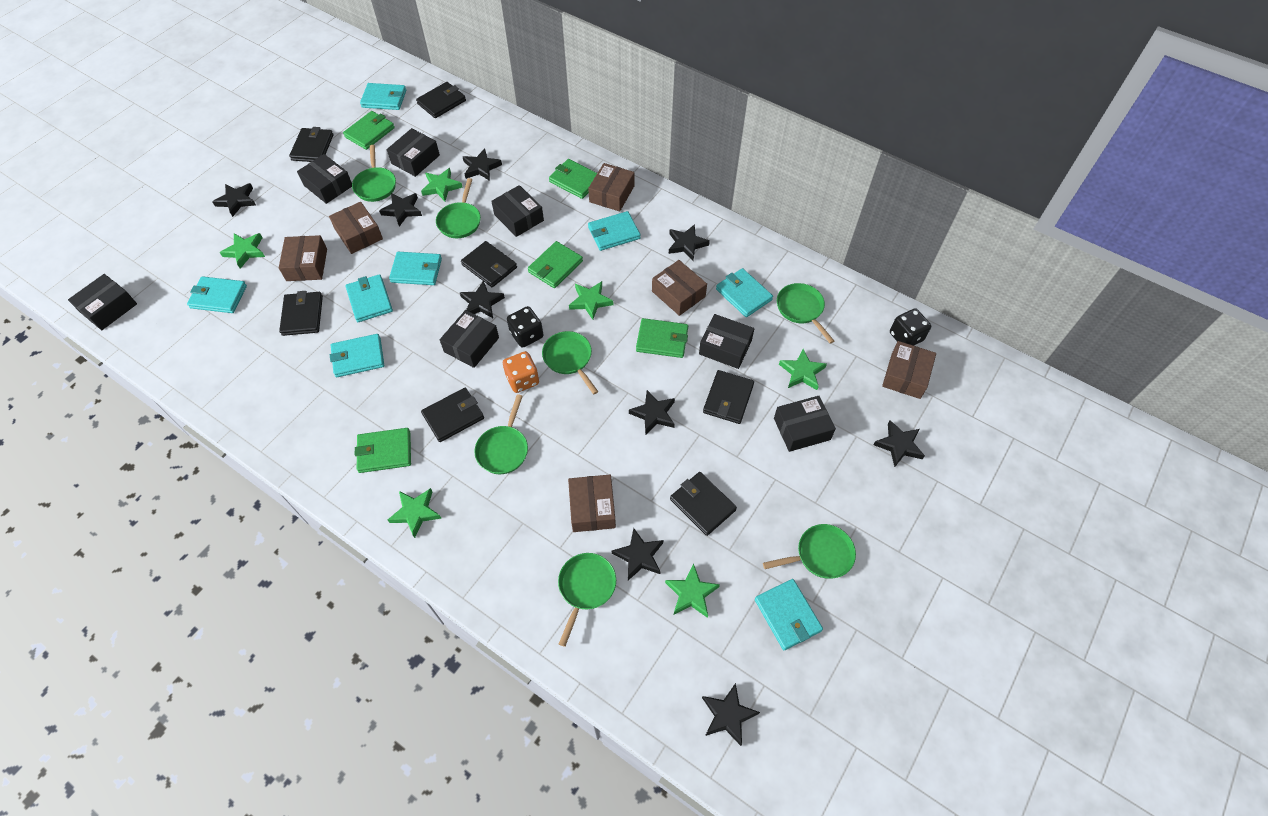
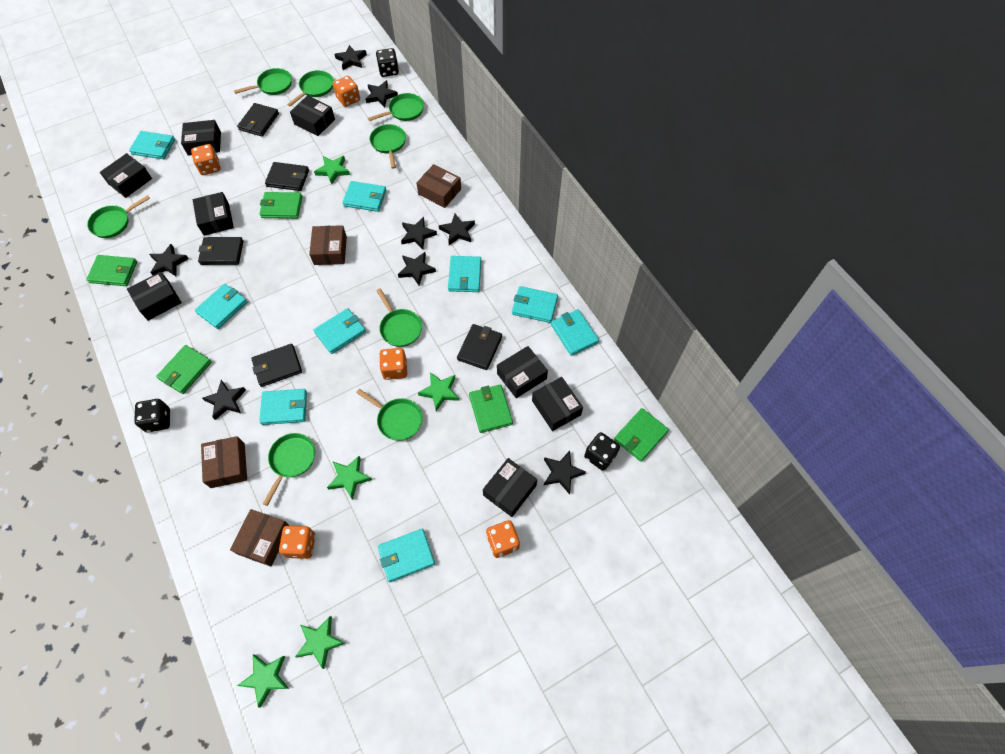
black box: [68,274,137,330] [297,154,352,204] [387,128,440,177] [440,310,499,368] [491,185,544,237] [699,314,754,369] [774,396,836,452] = 7 -> [100,153,152,198] [127,272,182,321] [181,120,221,156] [193,192,234,236] [290,95,335,136] [483,458,537,517] [497,346,548,398] [532,377,583,431] = 8
black dice: [507,306,543,348] [890,308,931,346] = 2 -> [134,399,170,432] [376,48,399,77] [584,432,620,471] = 3
black star: [212,183,256,217] [379,193,422,226] [460,280,505,318] [462,148,502,181] [612,528,663,581] [629,390,675,434] [669,224,710,260] [702,683,760,746] [874,420,925,467] = 9 -> [149,244,189,276] [202,380,246,420] [335,45,367,70] [366,80,398,107] [398,252,436,285] [401,217,437,249] [439,214,475,245] [544,451,586,495] = 8
black wallet: [279,291,323,336] [289,127,333,162] [416,82,466,118] [421,388,484,442] [461,241,517,287] [670,472,737,536] [703,370,754,424] = 7 -> [198,237,244,265] [237,103,279,137] [251,344,302,387] [265,162,309,191] [457,324,502,370] = 5
brown box: [279,235,327,281] [329,202,383,254] [568,475,616,532] [588,163,634,212] [652,260,707,316] [882,341,936,399] = 6 -> [201,436,247,488] [230,509,290,567] [309,225,347,265] [416,164,461,208] = 4
green pan: [352,145,396,202] [436,178,481,238] [474,394,528,474] [542,331,598,395] [558,553,616,647] [763,524,856,579] [777,283,834,344] = 7 -> [87,195,150,238] [234,68,292,95] [263,433,315,506] [287,70,334,107] [356,389,423,441] [368,93,424,121] [370,124,406,169] [376,288,422,347] = 8
green star: [220,233,265,269] [388,488,441,538] [421,168,463,201] [569,281,613,320] [665,563,720,618] [779,349,827,390] = 6 -> [237,654,289,708] [295,616,345,669] [314,156,350,184] [327,456,372,500] [418,372,459,411] = 5
orange dice: [502,351,539,393] = 1 -> [191,144,221,175] [279,525,315,559] [333,76,360,107] [379,348,407,380] [486,520,520,558] = 5
turquoise wallet: [187,276,247,313] [330,334,384,377] [345,274,393,322] [360,83,406,110] [389,252,442,285] [588,211,641,251] [716,268,773,317] [755,579,823,650] = 8 -> [129,131,175,159] [195,284,247,329] [259,389,307,425] [313,308,366,354] [342,181,386,212] [378,529,435,582] [448,256,481,292] [512,286,558,323] [551,309,599,356] = 9

